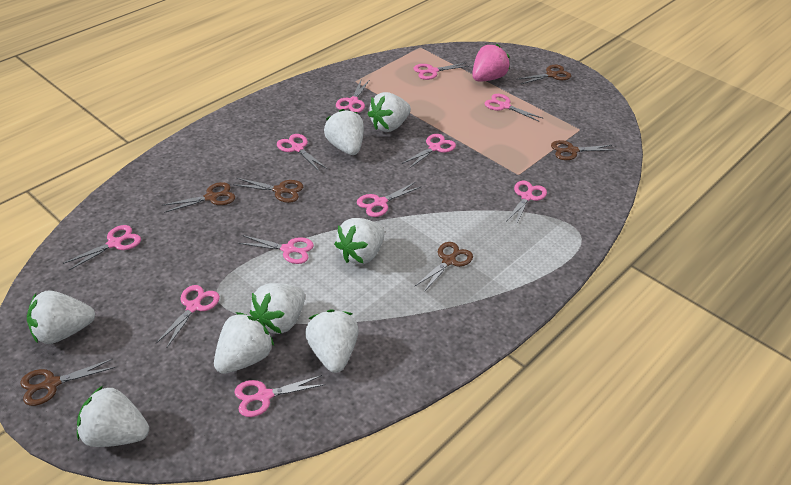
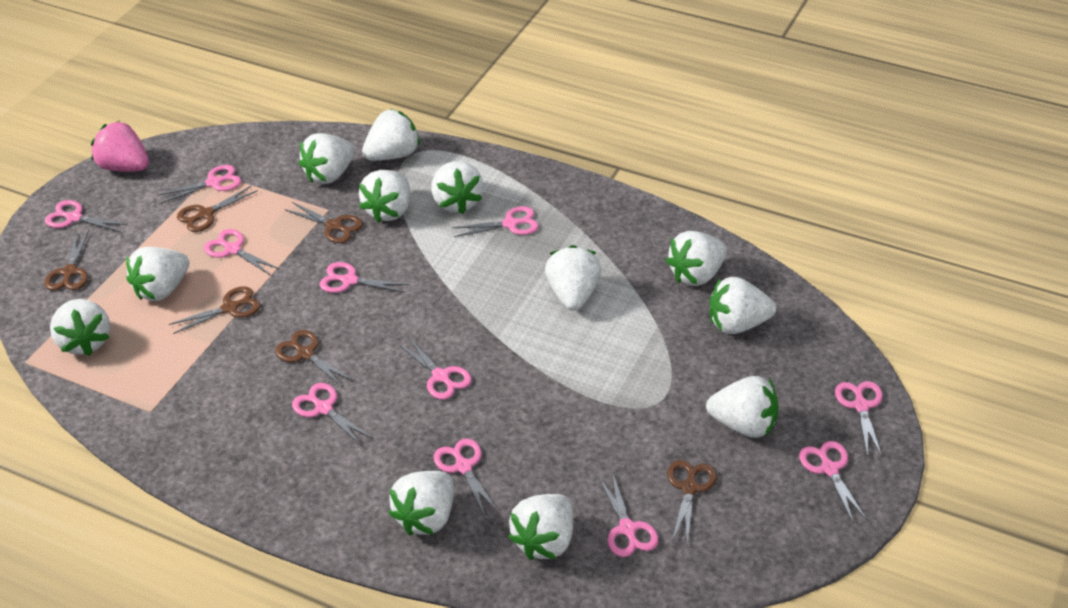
white strawberry: [27,291,95,344] [77,386,149,447] [214,312,274,374] [250,283,305,334] [305,309,359,373] [324,109,364,155] [334,218,385,264] [368,92,411,132] = 8 -> [50,299,110,356] [126,247,189,301] [299,133,355,184] [359,170,410,223] [362,109,420,161] [388,471,454,535] [431,161,484,214] [508,494,573,560] [545,245,601,311] [666,231,727,286] [706,376,779,438] [710,277,776,334] = 12

